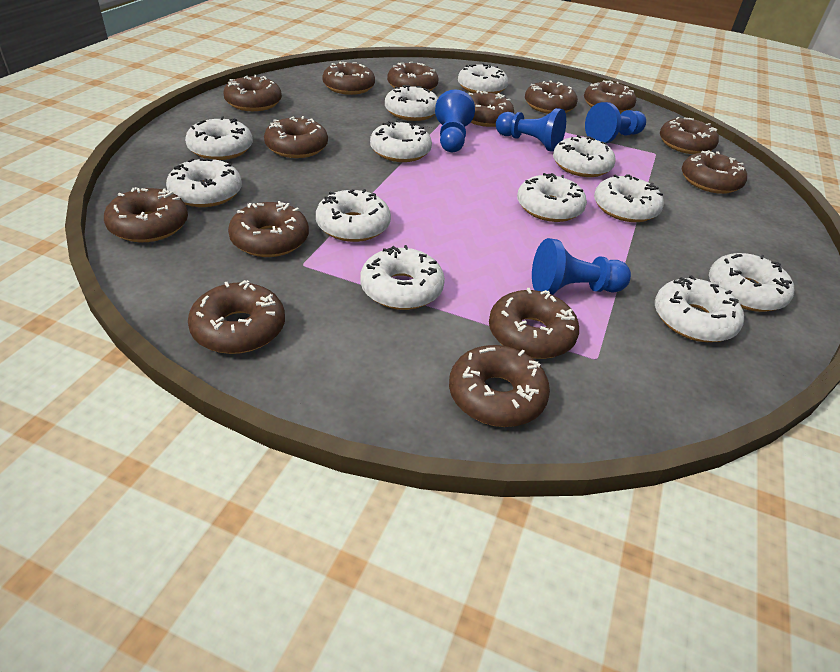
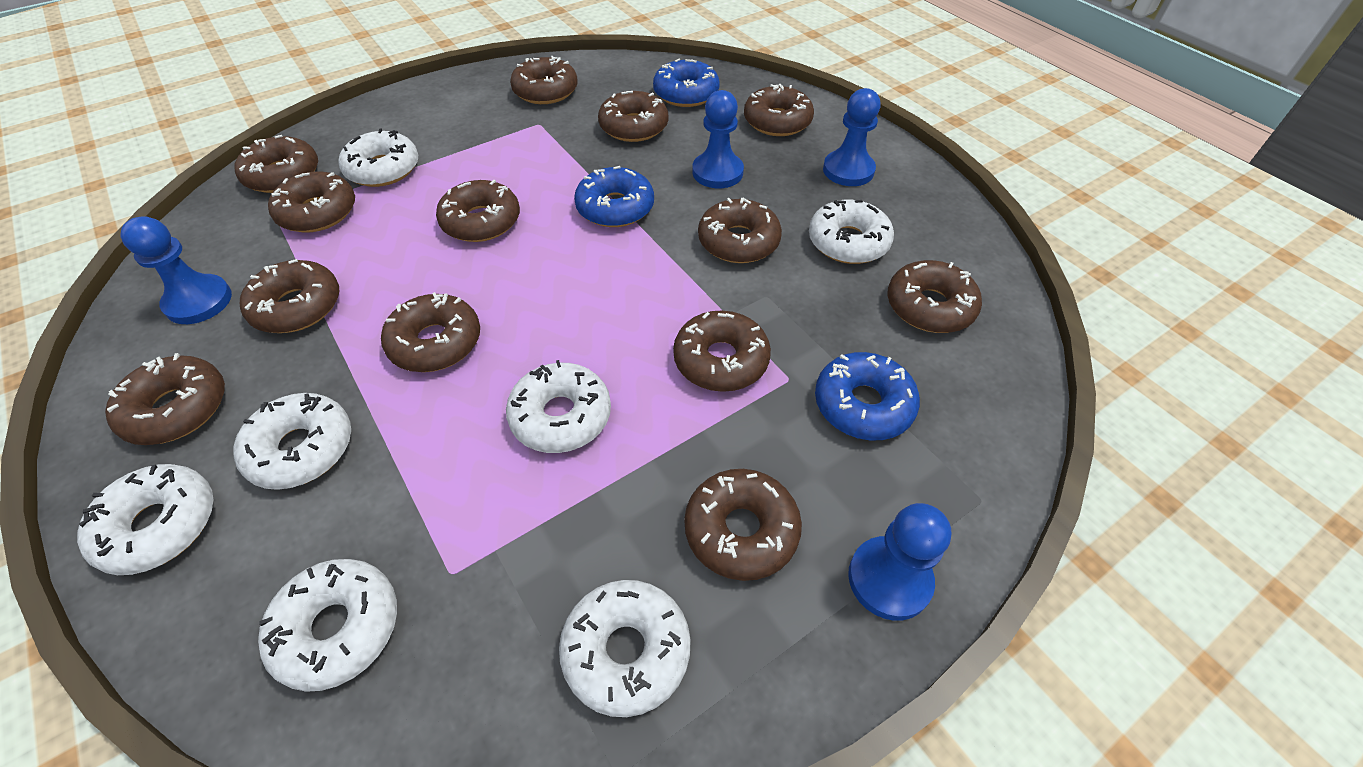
blue donut: none = 0 -> [574,166,654,227] [653,59,720,107] [815,352,920,440] = 3
brown donut: [104,187,188,242] [188,280,285,354] [223,75,282,111] [228,201,309,257] [264,116,328,158] [323,62,375,95] [387,62,438,91] [449,345,550,427] [468,91,514,127] [489,288,579,359] [525,80,578,114] [584,80,636,113] [660,117,719,154] [682,150,747,194] = 14 -> [105,353,225,445] [235,135,318,193] [240,259,340,333] [268,171,355,232] [381,292,480,372] [436,179,520,242] [510,56,578,104] [598,91,668,142] [673,310,771,392] [684,469,802,581] [698,197,782,263] [744,84,814,136] [887,260,982,333] = 13
white donut: [166,158,242,207] [185,117,253,160] [316,189,391,242] [360,245,445,310] [370,120,432,162] [385,85,438,121] [458,63,508,94] [517,173,587,222] [553,135,616,177] [594,174,664,222] [655,275,744,342] [709,253,794,312] = 12 -> [77,464,213,575] [233,393,351,490] [258,559,397,692] [339,129,418,187] [506,360,611,453] [559,580,691,717] [809,200,894,264] = 7

